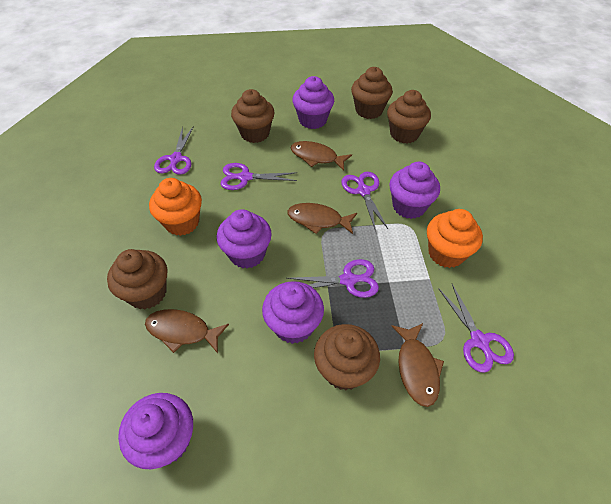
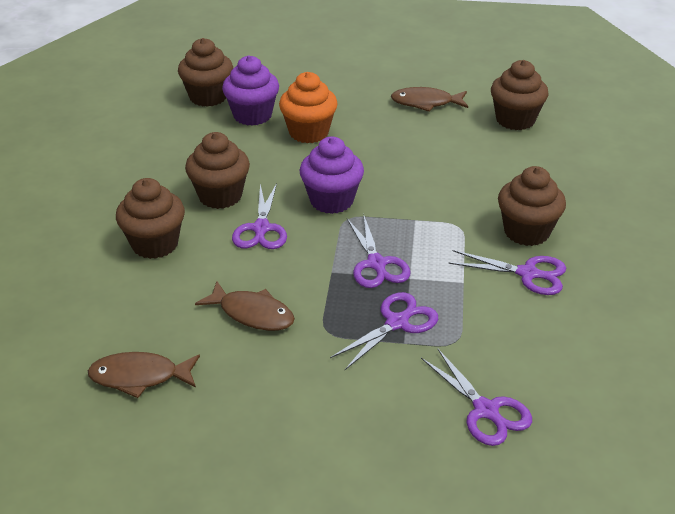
brown fish: [145,309,229,353] [287,203,357,234] [290,141,352,171] [392,323,444,407] = 4 -> [88,352,200,398] [195,281,295,331] [391,87,468,112] = 3
orange cupcake: [149,178,202,236] [427,209,483,268] = 2 -> [279,72,338,143] = 1
purple cupcake: [118,393,193,469] [217,209,272,269] [262,281,324,344] [292,76,334,129] [389,162,440,219] = 5 -> [222,55,279,126] [300,137,364,214] = 2

